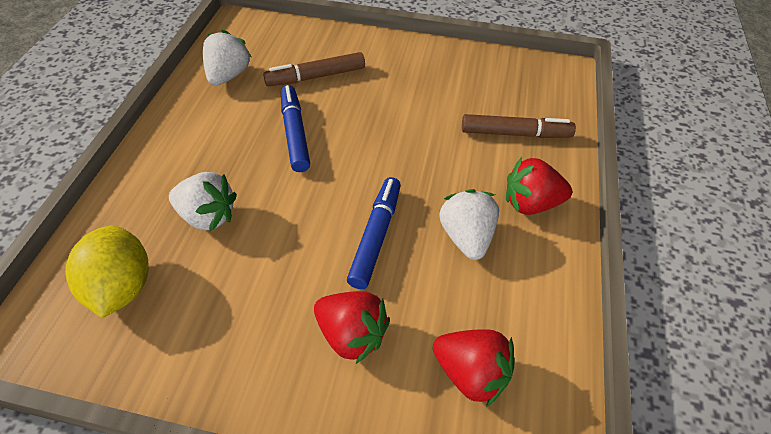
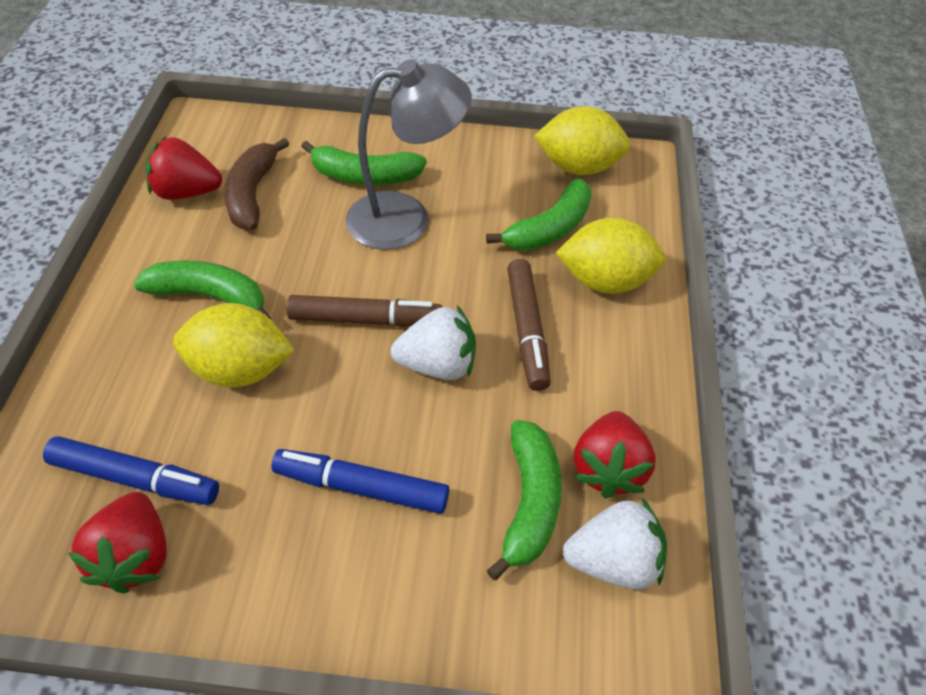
brown banana: none = 0 -> [224,138,289,230] = 1
green banana: none = 0 -> [133,261,271,319] [301,141,427,185] [486,178,592,251] [487,420,562,580] = 4
grey lamp: none = 0 -> [346,59,472,250] = 1
white strawberry: [169,172,237,231] [203,30,252,86] [439,189,499,260] = 3 -> [391,305,476,380] [563,498,667,590] = 2
yellow lemon: [65,225,149,318] = 1 -> [173,303,295,387] [534,106,631,175] [556,218,665,294] = 3

